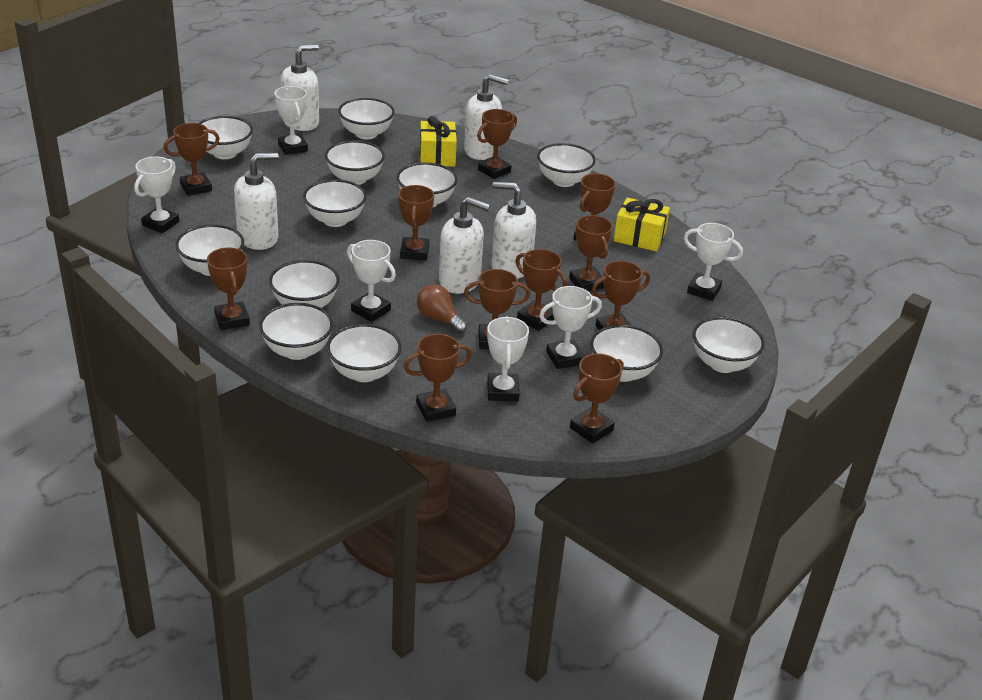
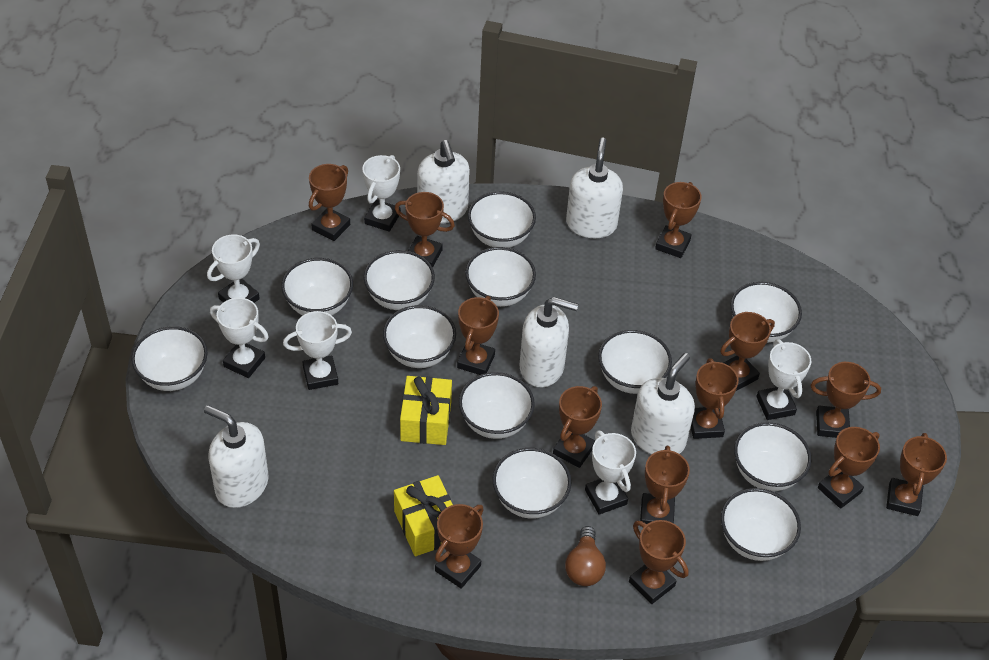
brown trophy: [164,123,220,196] [207,248,250,330] [398,185,434,260] [404,334,472,422] [464,269,530,349] [477,109,517,179] [515,249,567,331] [569,215,613,291] [570,353,624,444] [573,173,616,241] [592,261,650,330] = 11 -> [309,164,350,241] [395,192,455,268] [435,504,483,589] [457,296,499,375] [553,386,602,468] [629,520,689,604] [640,446,690,524] [655,182,702,258] [691,358,739,439] [720,312,775,391] [810,362,881,438] [818,427,880,509] [886,433,947,516] = 13

